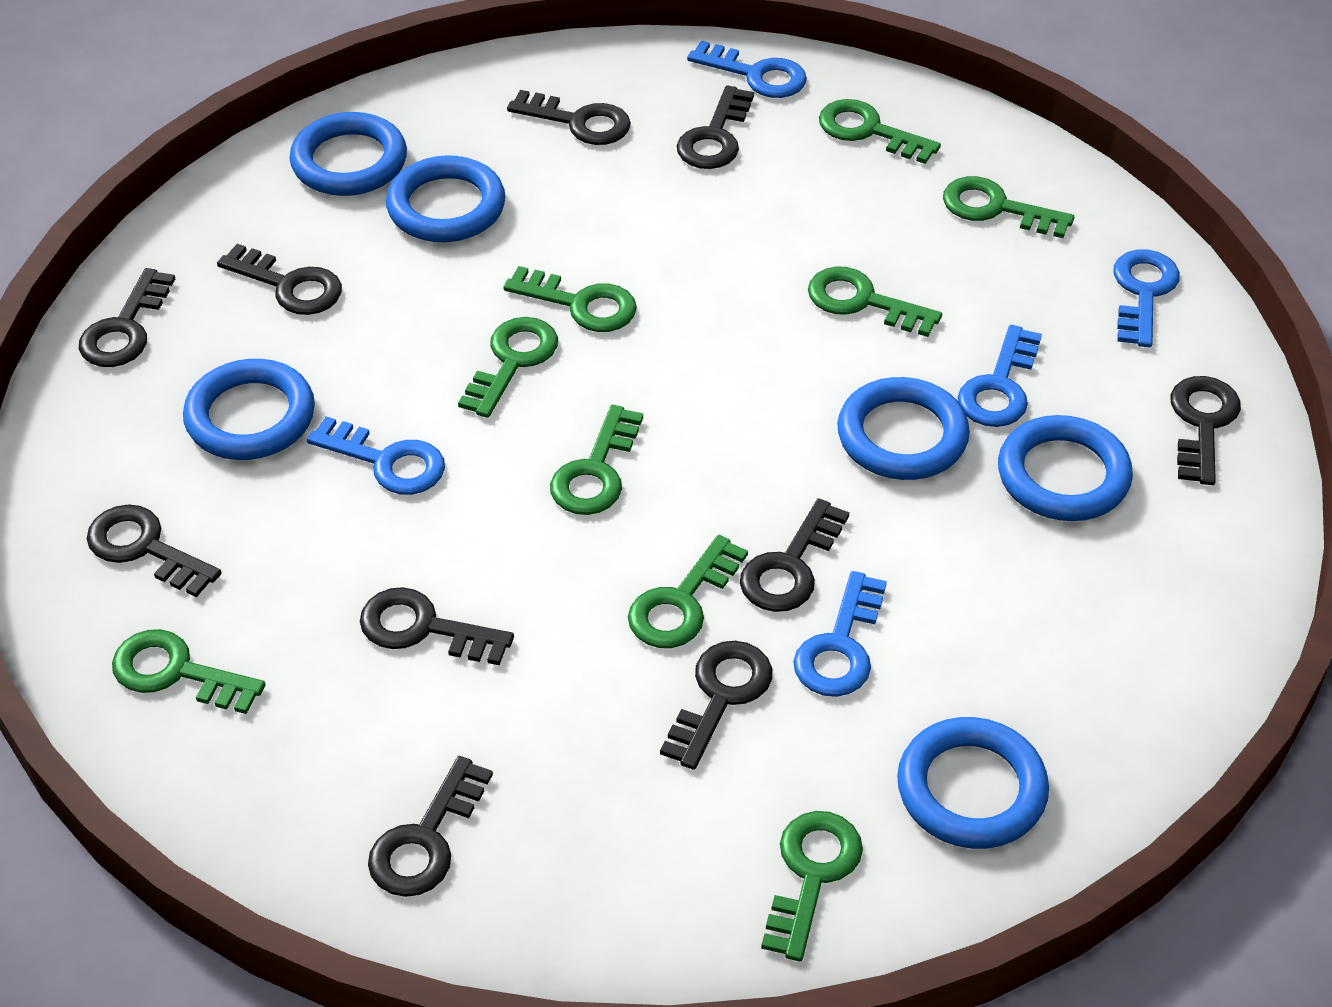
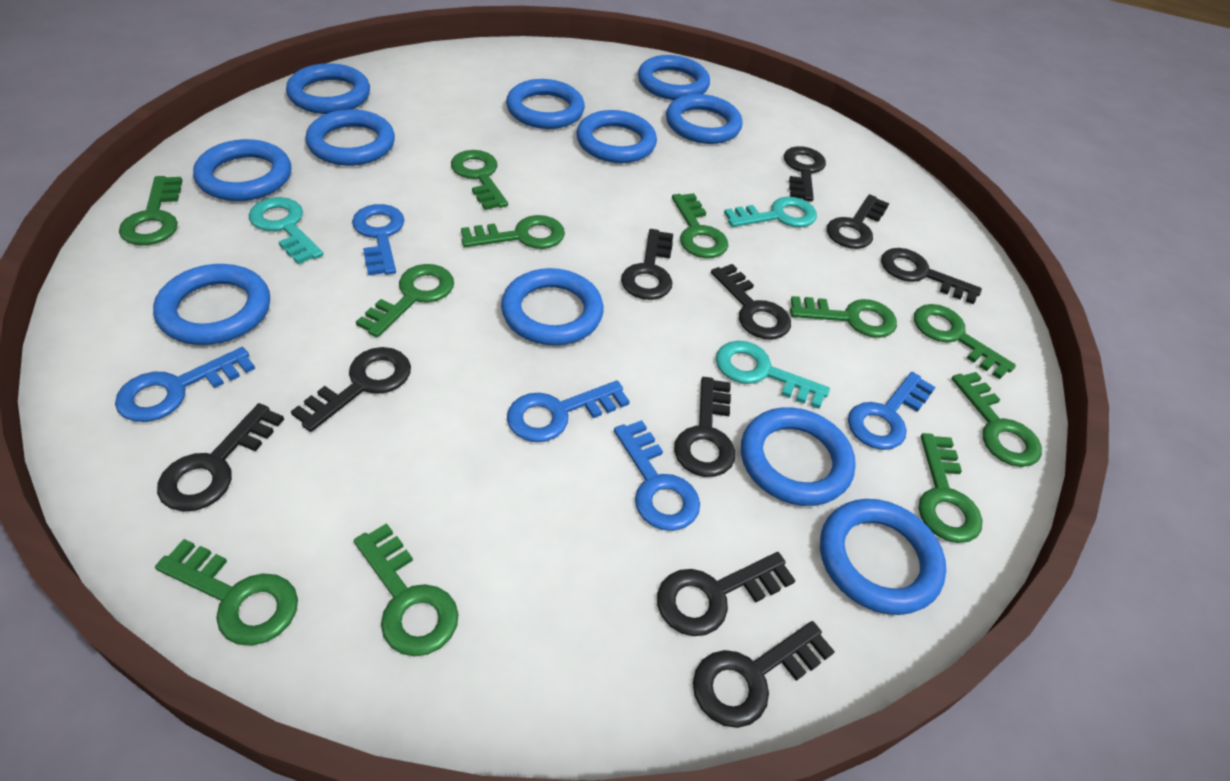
blue ring: [183,359,315,460] [290,112,407,196] [386,155,505,242] [837,377,970,480] [897,717,1049,849] [998,415,1133,521] = 6 -> [153,264,270,345] [193,139,291,201] [286,63,370,114] [305,109,395,166] [501,268,603,345] [506,79,585,129] [576,110,657,163] [638,55,710,100] [666,94,743,144] [741,407,856,506] [820,499,946,615] = 11
green key: [112,629,266,714] [458,317,558,418] [503,266,637,332] [550,405,643,515] [628,535,748,648] [761,811,863,961] [808,266,942,337] [819,99,941,164] [943,176,1074,238] = 9 -> [119,176,183,245] [155,539,298,646] [354,523,459,656] [356,264,454,337] [451,150,508,210] [461,215,565,249] [672,193,728,258] [790,296,897,338] [914,304,1016,379] [918,433,983,543] [951,372,1042,467] = 11
turquoise key: none = 0 -> [249,197,323,264] [716,341,830,409] [724,197,817,227] = 3

